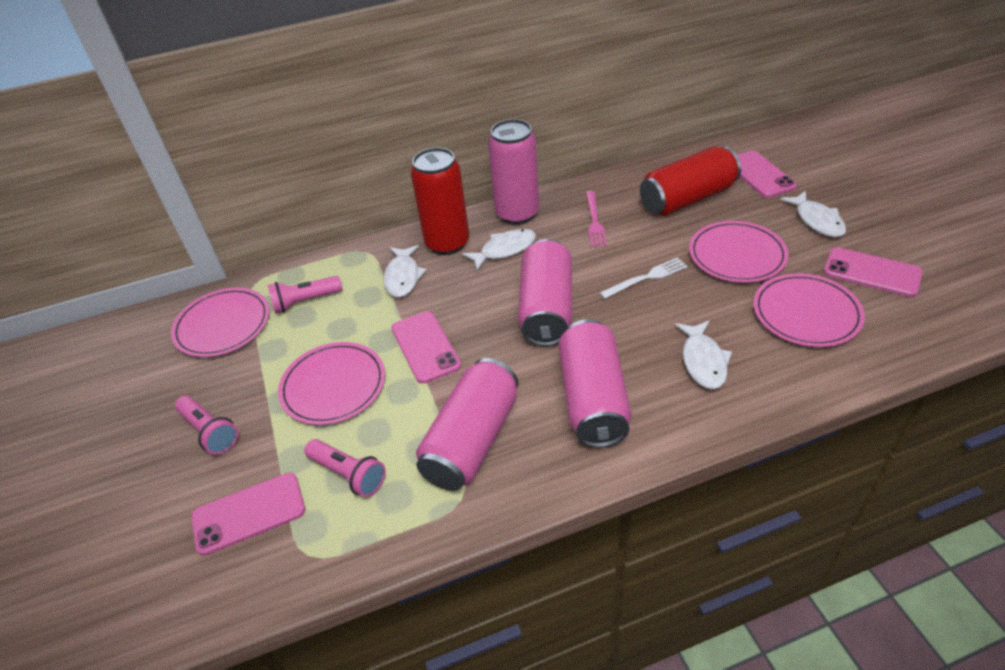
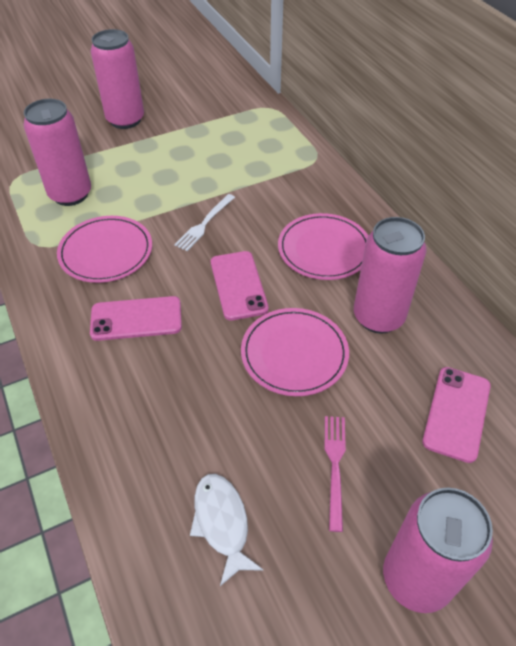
pink flashlight: [175,396,238,455] [268,276,342,314] [304,439,386,497] = 3 -> none = 0
pink phone: [191,472,305,556] [391,311,461,384] [737,150,797,198] [824,247,923,297] = 4 -> [90,296,182,341] [211,251,269,320] [423,367,491,463] = 3
pink plate: [171,288,270,357] [278,342,385,425] [689,221,789,283] [753,273,865,347] = 4 -> [57,216,152,283] [241,308,349,396] [278,213,368,280] = 3
red can: [411,147,469,255] [640,146,741,216] = 2 -> none = 0
white fish: [384,245,427,297] [462,229,536,270] [675,321,732,389] [780,191,846,237] = 4 -> [190,474,263,586] = 1

